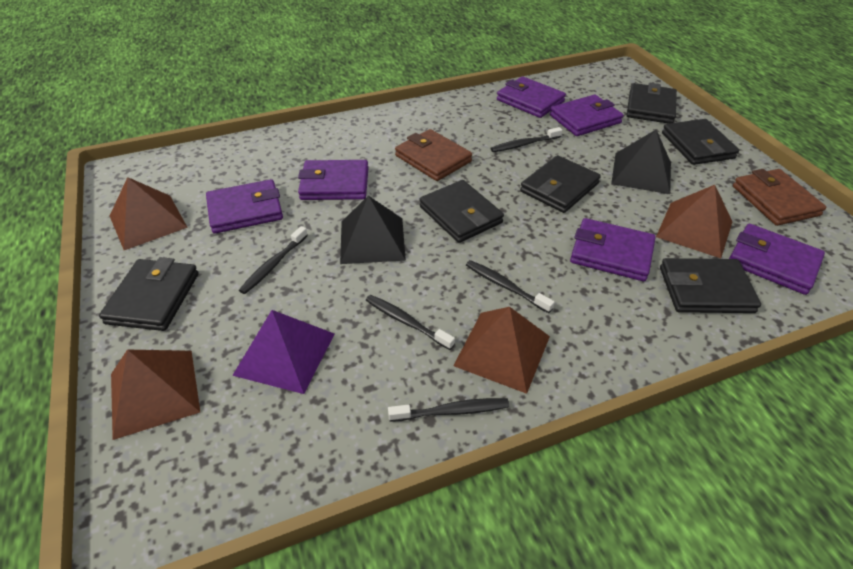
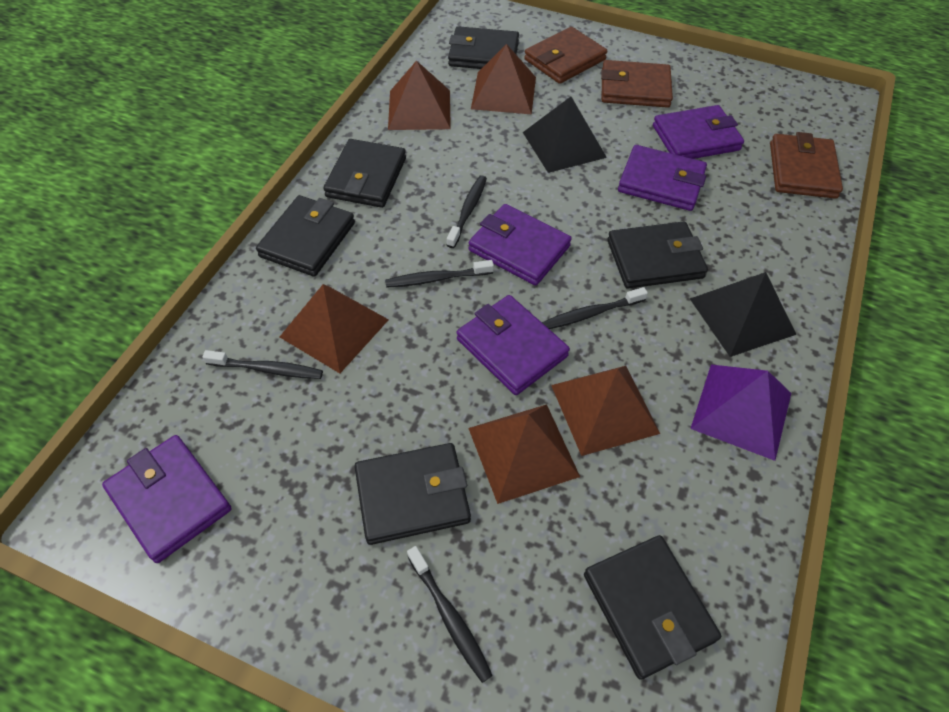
brown pyramid: [110,177,188,250] [111,350,200,440] [453,307,550,394] [656,185,732,258] = 4 -> [280,284,389,373] [388,61,451,130] [468,404,580,504] [471,44,536,114] [551,366,660,456] = 5
brown wallet: [395,129,472,181] [733,169,826,226] = 2 -> [524,27,607,84] [601,60,673,108] [770,132,843,199] = 3
purple wallet: [206,179,283,234] [298,160,368,200] [497,76,566,118] [550,95,623,136] [570,218,656,281] [729,224,825,295] = 6 -> [102,435,232,563] [457,295,570,395] [469,204,572,286] [618,145,707,211] [653,105,744,159] = 5

